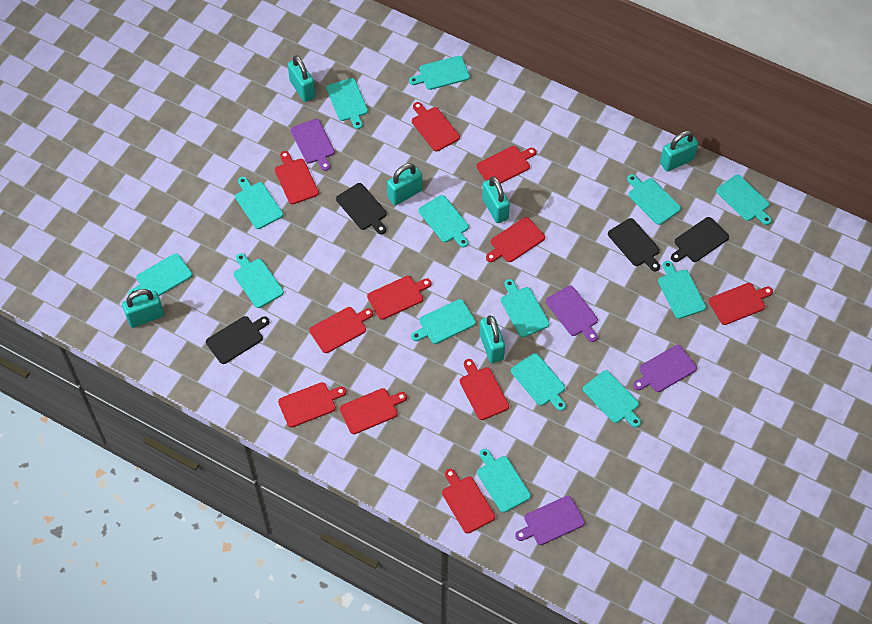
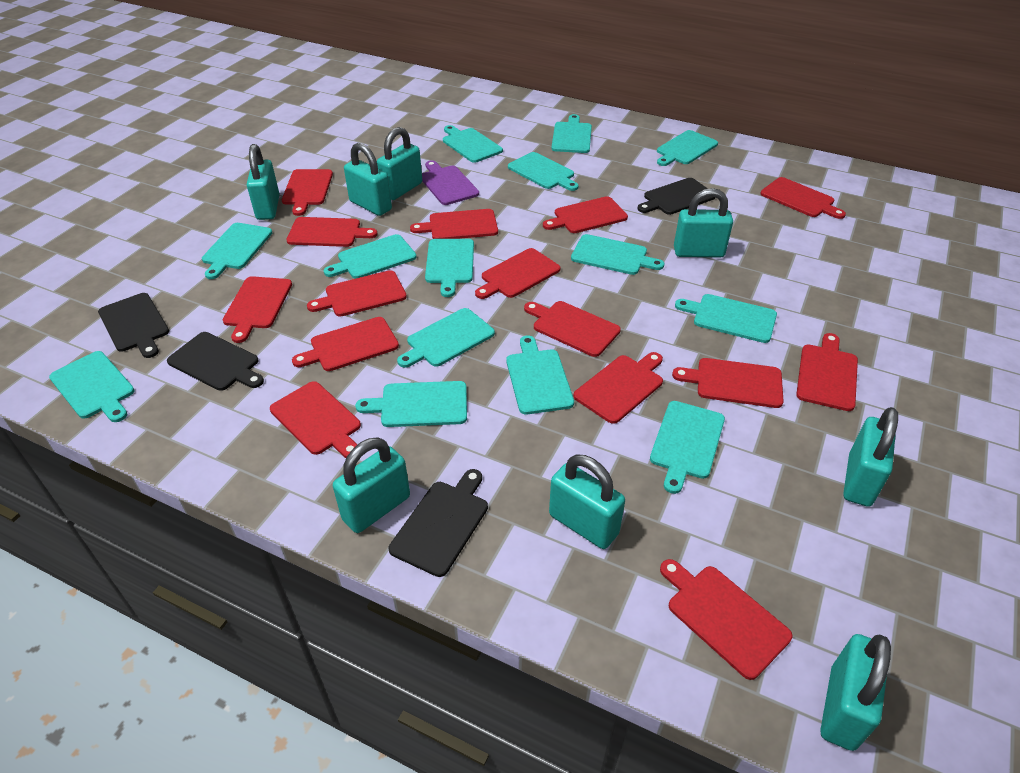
purple cutting board: [291,119,335,171] [515,496,585,545] [546,286,598,342] [633,345,697,392] = 4 -> [422,160,479,205] = 1
red cutting board: [275,151,319,204] [278,382,346,428] [309,307,373,353] [340,388,407,434] [367,276,432,320] [412,102,460,152] [442,469,495,533] [460,359,509,420] [476,146,536,184] [486,217,545,262] [709,283,773,325] = 11 -> [223,276,292,343] [270,381,361,458] [282,169,333,216] [286,217,377,247] [292,317,399,371] [307,270,407,317] [410,209,498,239] [475,248,561,299] [524,301,621,357] [543,196,628,233] [573,352,663,424] [660,559,792,680] [672,358,784,408] [760,177,846,219] [796,333,858,411] = 15
turquoise padlock: [122,289,164,328] [288,55,316,102] [387,163,422,205] [480,316,505,363] [482,176,510,223] [660,131,698,172] = 6 -> [247,144,279,220] [333,437,410,533] [344,143,392,216] [377,127,422,200] [549,455,625,549] [674,188,733,257] [820,634,891,751] [843,407,898,507] = 8

